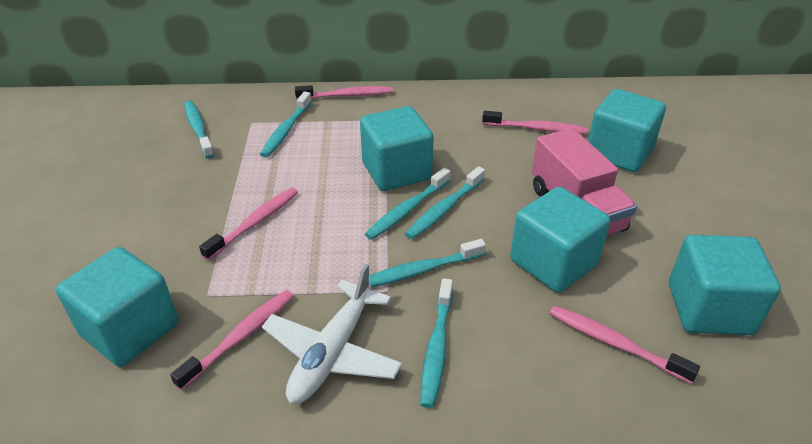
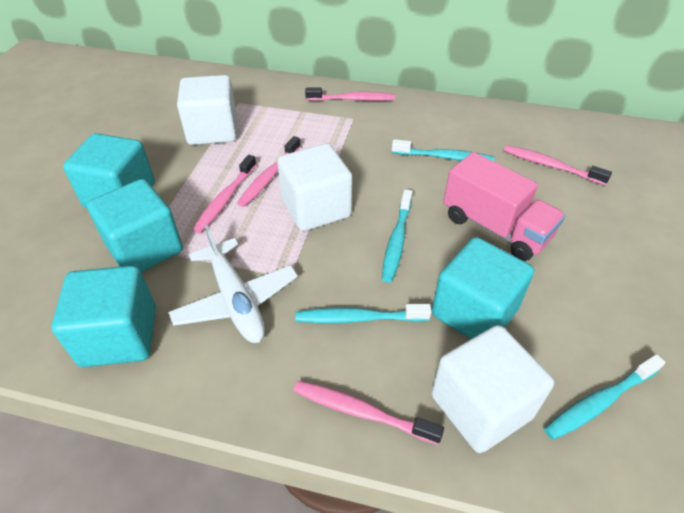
turquoise cube: [56,247,178,367] [360,106,434,191] [510,187,611,293] [588,89,666,172] [669,235,781,335] = 5 -> [51,266,156,367] [63,133,155,208] [87,179,183,272] [432,237,534,339] = 4
turquoise toothbrush: [184,101,214,159] [260,92,312,158] [365,168,451,240] [369,239,486,287] [405,166,485,239] [420,278,453,408] = 6 -> [295,304,432,323] [382,189,413,282] [392,139,494,161] [544,354,665,440] = 4
white cube: none = 0 -> [177,75,237,145] [277,144,352,231] [431,325,554,453] = 3

